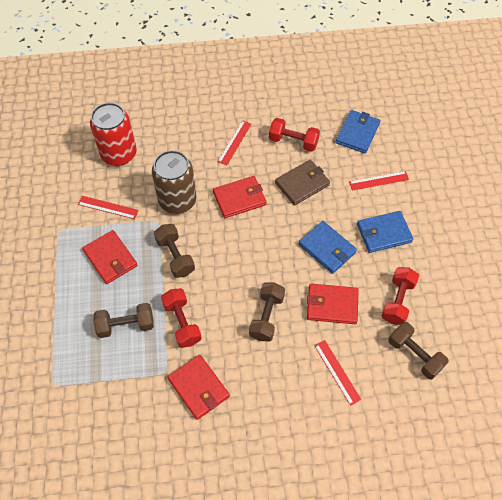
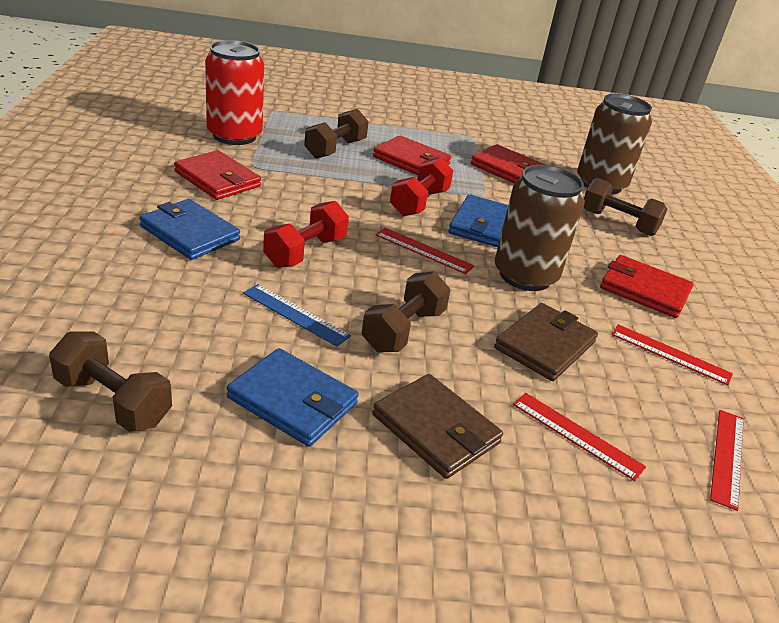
blue ruler: none = 0 -> [243,284,351,347] = 1
brown can: [152,150,197,214] = 1 -> [495,165,585,291] [577,94,652,194] = 2
brown wallet: [275,160,330,206] = 1 -> [372,374,503,479] [494,303,598,381] = 2
red dumbbell: [161,288,202,348] [269,118,320,152] [382,267,419,325] = 3 -> [263,201,349,268] [390,157,453,216] = 2

